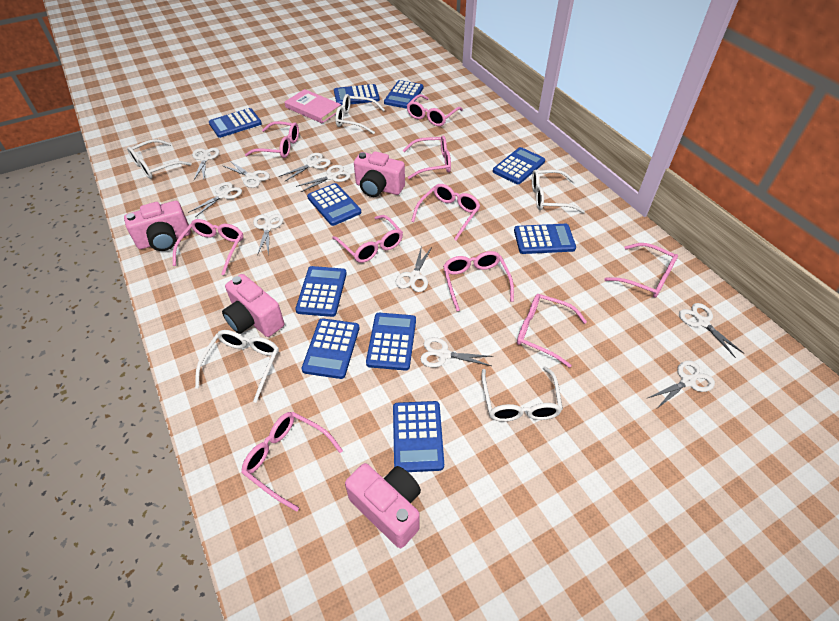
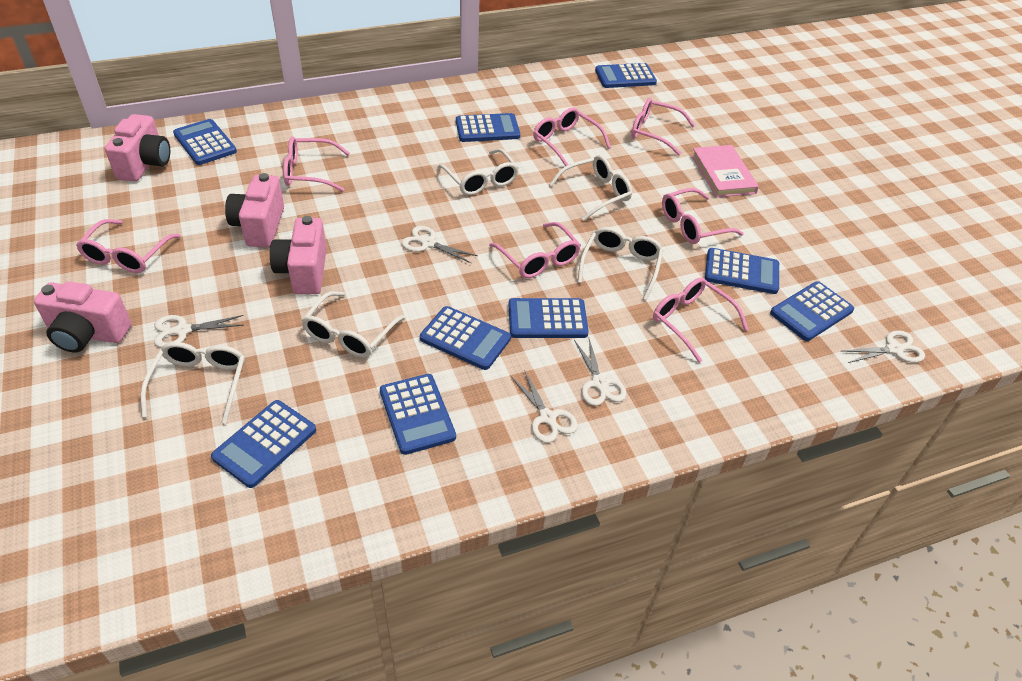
blue calculator: [209,108,262,138] [295,266,347,317] [302,318,359,379] [307,183,361,226] [334,84,380,106] [366,313,416,371] [384,80,423,109] [393,401,444,472] [493,147,545,184] [514,224,576,254] = 10 -> [173,119,237,165] [211,400,316,488] [380,374,456,455] [420,306,511,370] [456,113,520,142] [508,298,589,338] [595,63,657,88] [705,248,779,294] [770,281,854,341] = 9
pink glasses: [173,219,243,275] [241,412,343,512] [245,121,299,158] [332,215,403,263] [403,135,451,179] [407,94,463,126] [411,184,480,241] [443,251,514,311] [517,294,587,368] [605,243,678,298] = 10 -> [76,219,181,273] [283,137,350,192] [489,222,581,278] [533,107,611,166] [631,98,695,156] [653,277,749,363] [662,188,744,244] = 7
white scissors: [188,182,242,217] [192,148,219,180] [222,160,270,188] [253,214,283,256] [279,153,331,182] [296,165,351,192] [396,245,432,292] [420,337,493,368] [648,360,715,407] [679,303,744,358] = 10 -> [154,315,244,348] [402,226,478,264] [511,370,578,443] [574,339,626,406] [843,330,925,363] = 5

